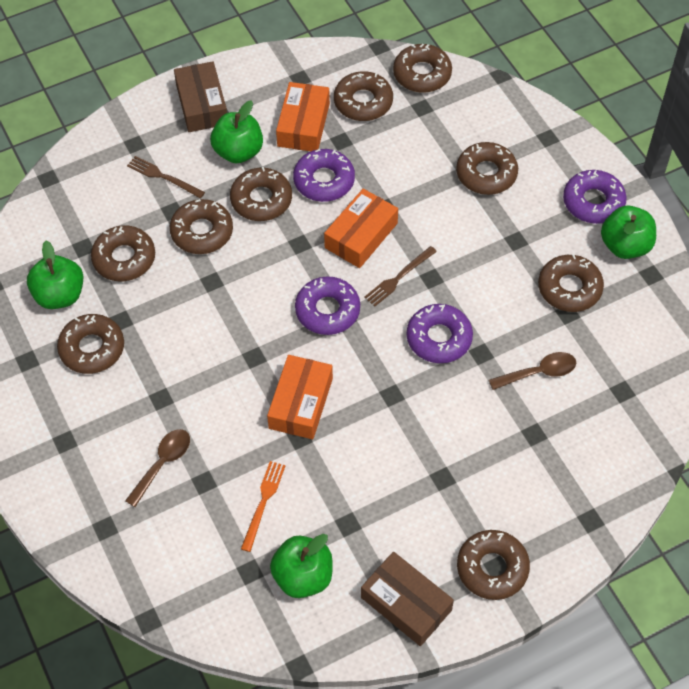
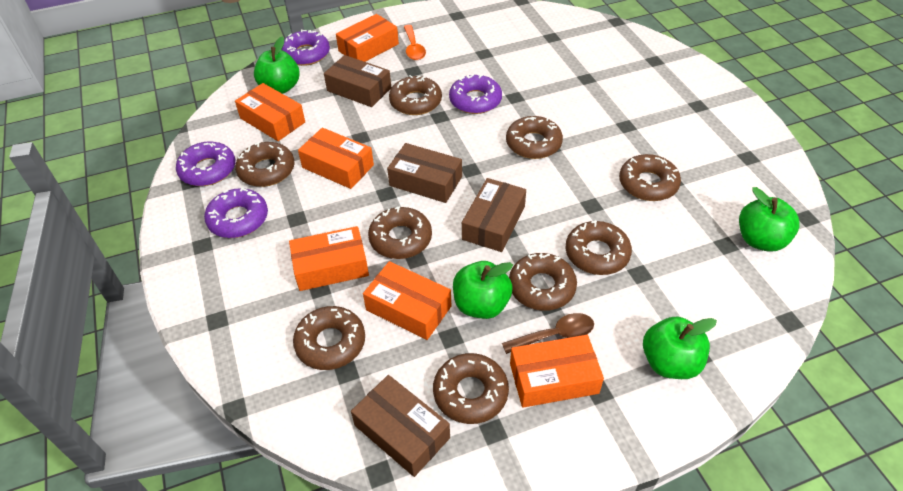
brown box: [174,61,227,132] [361,552,454,646] = 2 -> [324,55,391,107] [351,375,450,477] [387,143,462,203] [462,178,526,252] = 4
brown fork: [127,156,205,198] [364,246,437,307] = 2 -> none = 0
brown spoon: [125,429,190,507] [489,352,576,390] = 2 -> [502,313,594,354] = 1
orange box: [267,355,333,439] [276,82,330,151] [324,189,398,268] = 3 -> [235,83,305,141] [289,226,369,291] [298,128,374,189] [336,14,399,62] [363,261,451,340] [510,335,604,408] = 6
orange fork: [241,461,286,552] = 1 -> none = 0
orange spoon: none = 0 -> [404,25,426,60] = 1

